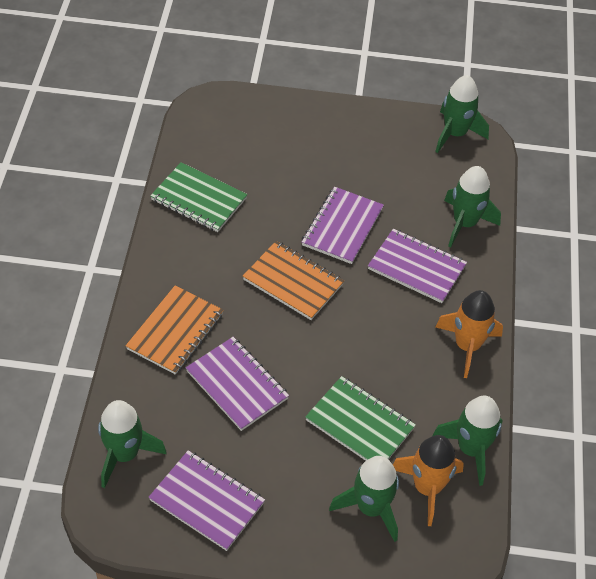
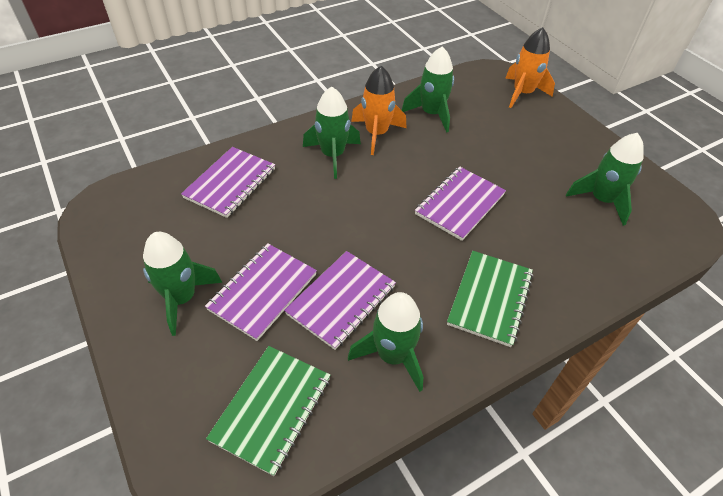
orange notebook: [125,286,224,375] [243,241,344,320] = 2 -> none = 0

